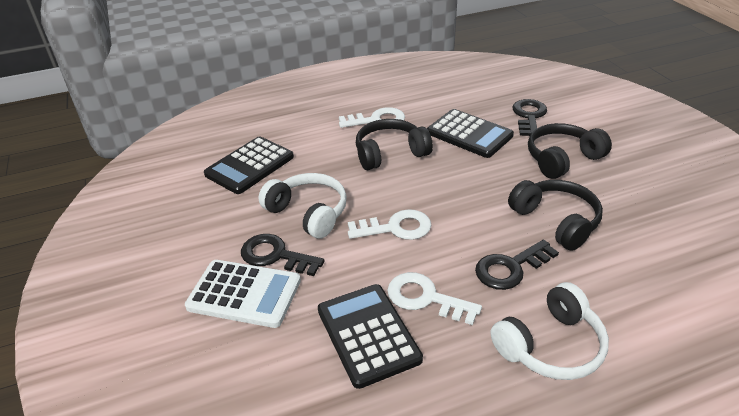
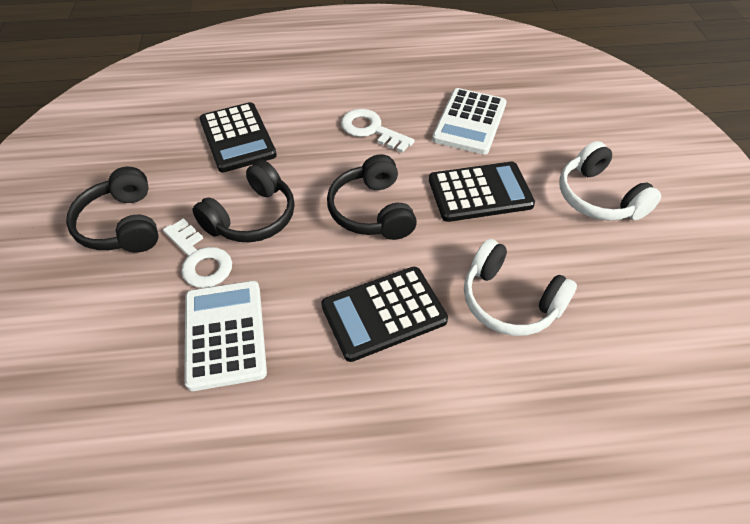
black key: [241,234,325,276] [475,240,559,290] [512,99,547,136] = 3 -> none = 0
white calculator: [185,260,301,328] = 1 -> [184,281,267,391] [432,88,506,155] = 2
white key: [339,107,405,128] [348,209,431,240] [387,272,482,325] = 3 -> [163,218,232,288] [341,109,414,153] = 2

